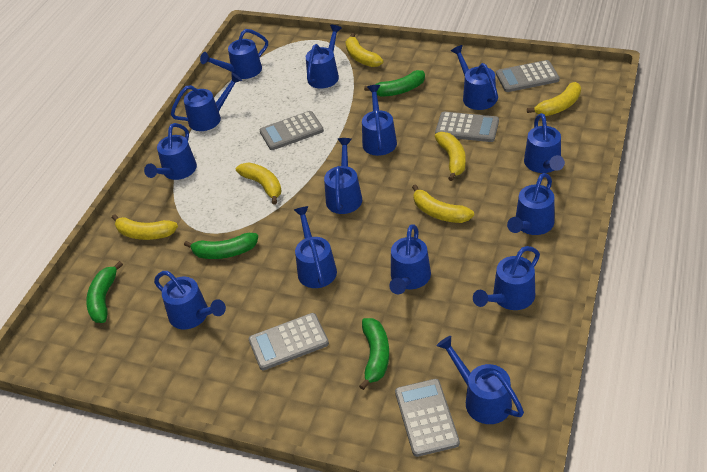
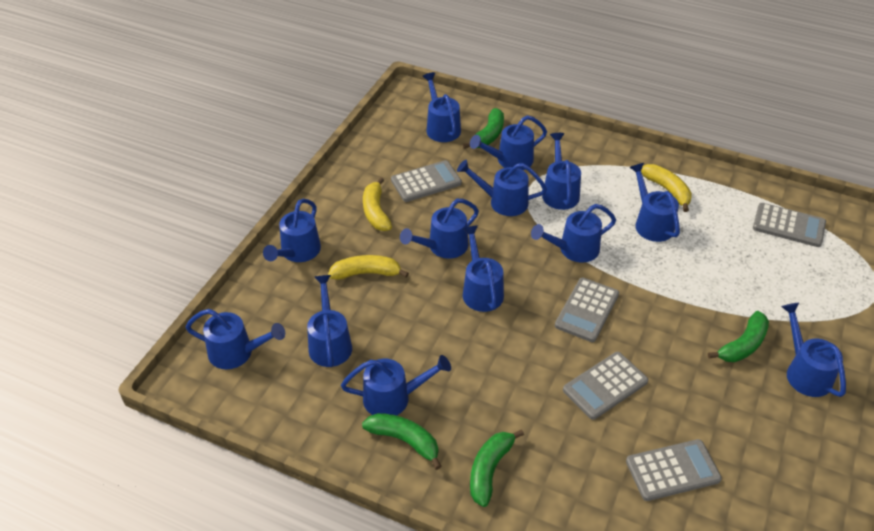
blue watering can: [144,123,197,180] [154,271,226,329] [171,73,242,131] [200,29,268,79] [294,206,337,288] [306,25,342,89] [324,138,362,214] [362,85,397,156] [389,224,431,294] [437,336,524,424] [451,45,498,110] [473,246,540,310] [507,173,554,235] [524,113,565,173] = 14 -> [186,309,285,369] [263,199,321,262] [307,275,352,367] [341,355,451,416] [400,199,479,259] [422,72,461,142] [457,160,547,216] [462,225,504,312] [470,115,547,170] [531,204,616,263] [542,133,581,210] [629,163,680,242] [781,303,846,397] = 13
yellow banana: [112,214,178,240] [236,163,282,205] [346,33,383,67] [412,184,474,223] [435,132,466,181] [527,82,581,116] = 6 -> [328,255,409,280] [363,177,392,231] [641,164,692,212] = 3

